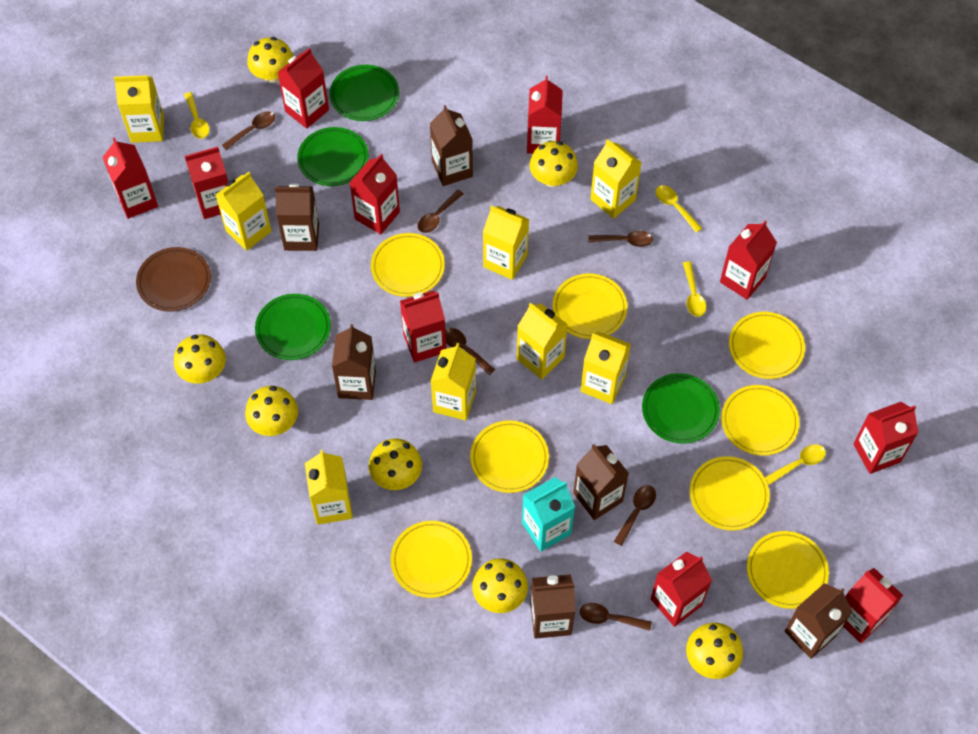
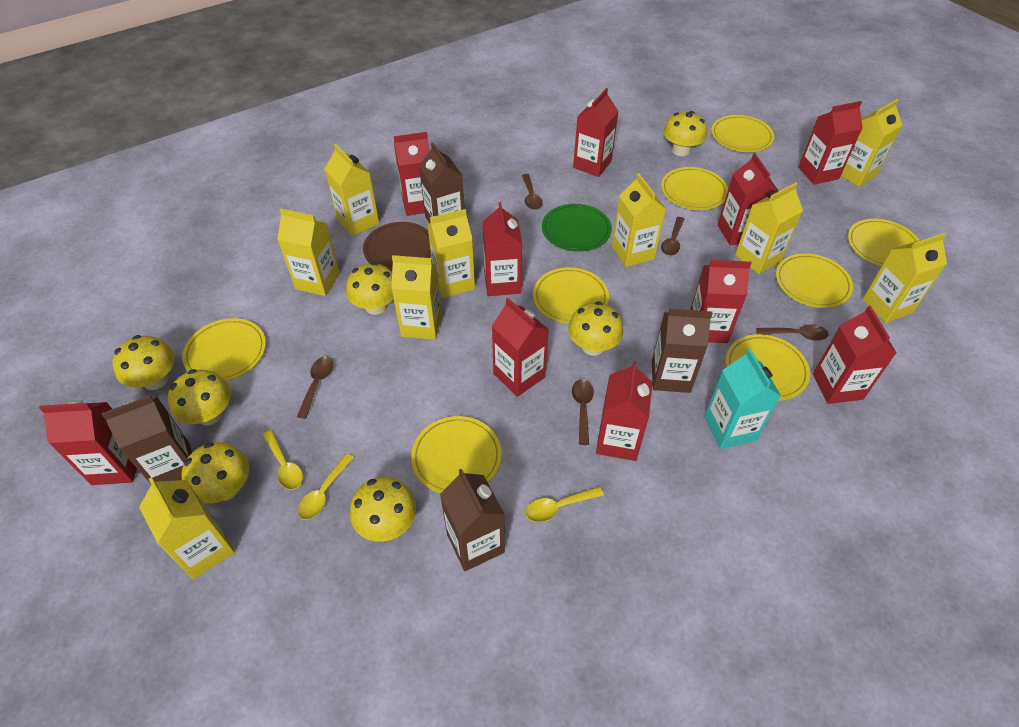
brown carton: [275,184,319,251] [332,324,376,400] [430,105,473,186] [530,574,576,639] [573,444,629,520] [784,583,853,659] = 6 -> [101,395,192,484] [419,143,464,223] [440,469,505,571] [652,309,712,393] = 4
brown spoon: [222,111,275,150] [417,190,464,233] [445,328,495,375] [580,603,652,631] [588,231,653,247] [614,485,656,546] = 6 -> [297,357,333,419] [522,174,543,210] [572,379,594,445] [661,217,685,256] [756,324,829,340] = 5
green plate: [255,294,331,360] [297,127,369,186] [330,65,399,121] [642,373,720,444] = 4 -> [542,204,612,252] = 1
yellow carton: [114,75,164,143] [215,172,271,251] [305,450,353,525] [431,343,476,421] [483,206,529,280] [517,302,568,379] [581,331,631,404] [590,139,641,219] = 8 -> [139,477,235,579] [277,208,340,296] [325,144,379,236] [391,255,442,340] [427,209,475,298] [612,173,666,267] [735,183,803,274] [841,99,902,187] [863,233,947,323] = 9
yellow spoon: [184,92,210,139] [655,185,702,233] [683,261,706,317] [765,444,826,485] = 4 -> [263,430,303,490] [297,453,354,520] [526,486,604,522] = 3

